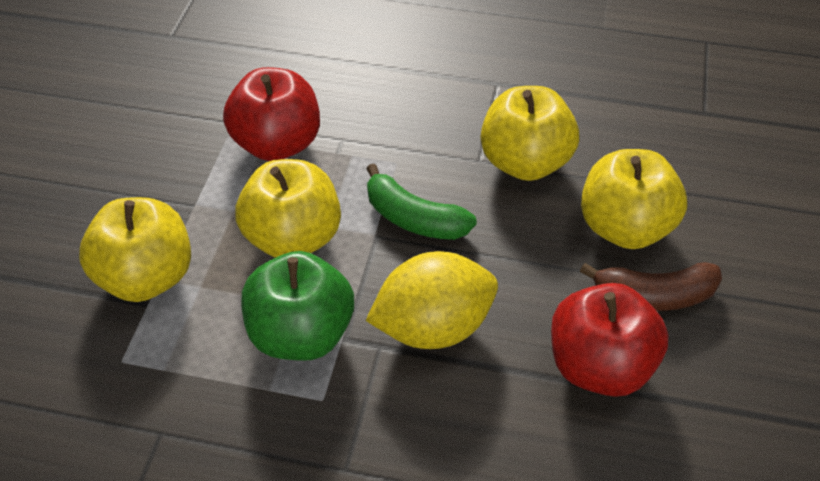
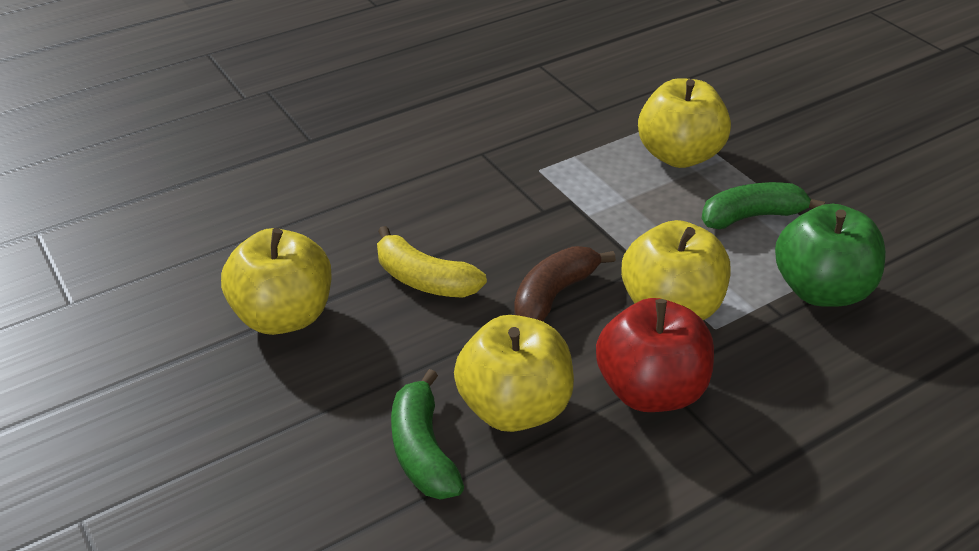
green banana: [366,164,477,240] = 1 -> [391,369,464,500] [701,182,825,229] = 2
red apple: [223,67,320,161] [551,283,669,397] = 2 -> [596,298,714,412] = 1
yellow banana: none = 0 -> [377,226,487,298] = 1
yellow lemon: [366,251,498,349] = 1 -> none = 0

